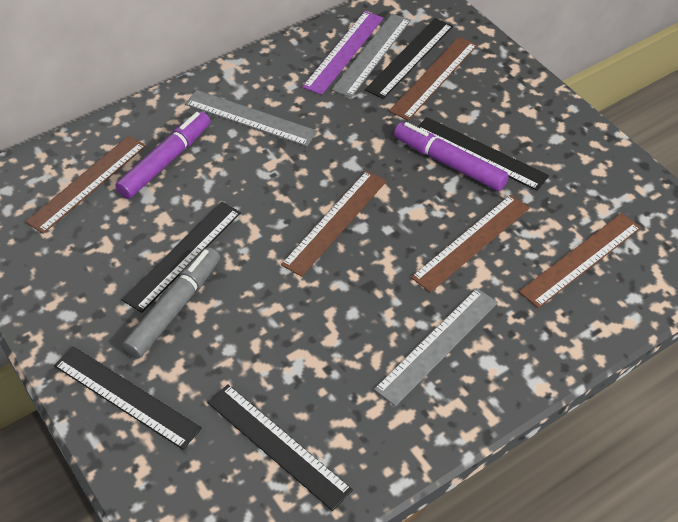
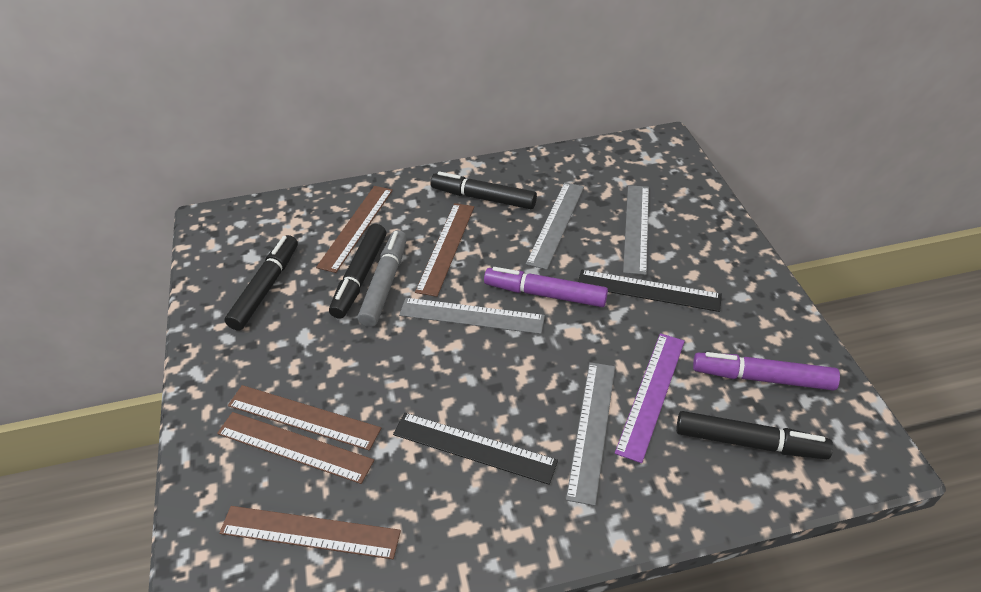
black marker: none = 0 -> [224,235,298,331] [329,224,386,319] [431,172,537,209] [676,411,833,459] = 4
black ruler: [54,346,202,450] [122,202,241,313] [207,384,353,511] [365,18,453,99] [418,117,549,191] = 5 -> [393,413,558,485] [578,270,722,312] = 2
grey ruler: [185,90,317,147] [332,14,411,98] [374,288,498,406] = 3 -> [399,298,545,334] [526,182,584,270] [566,362,615,506] [623,185,649,275] = 4

